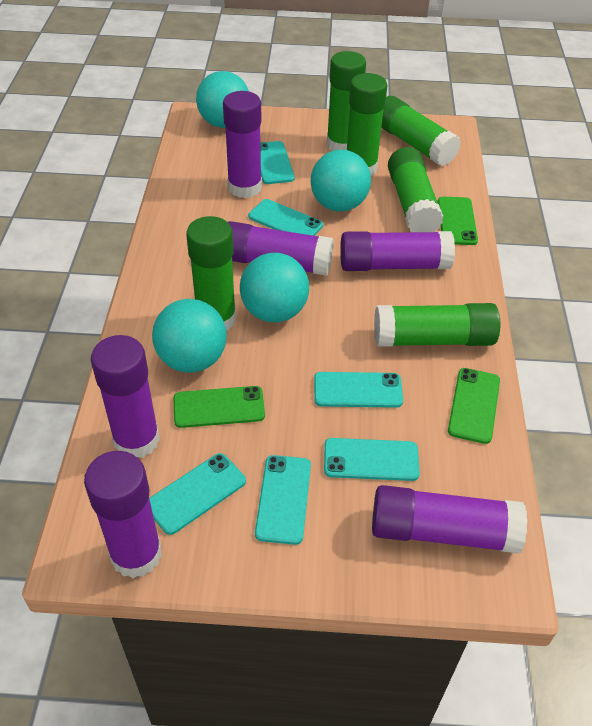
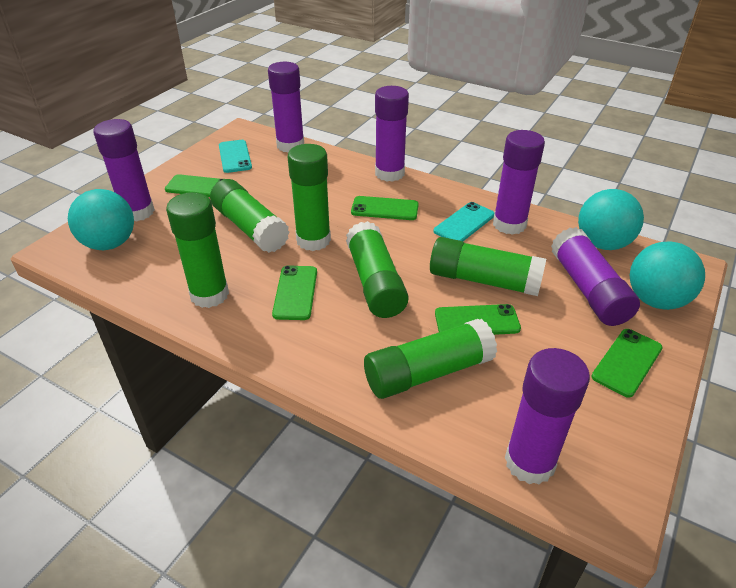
green phone: [174,386,265,428] [438,197,478,245] [448,368,500,444] = 3 -> [165,174,223,197] [272,266,317,320] [351,196,419,220] [435,304,521,335] [592,329,663,398] = 5
turquoise ball: [152,299,227,373] [196,71,249,128] [240,253,309,322] [311,149,371,212] = 4 -> [68,189,134,250] [578,189,644,250] [630,241,705,310] = 3
turquoise phone: [149,453,246,535] [248,199,323,236] [255,455,311,545] [261,141,295,184] [314,372,403,408] [324,438,420,481] = 6 -> [219,140,252,173] [433,202,494,241] = 2

